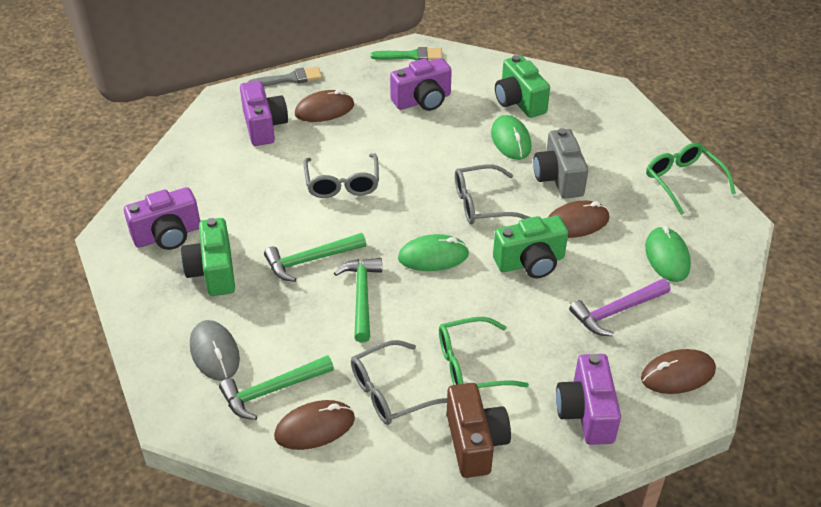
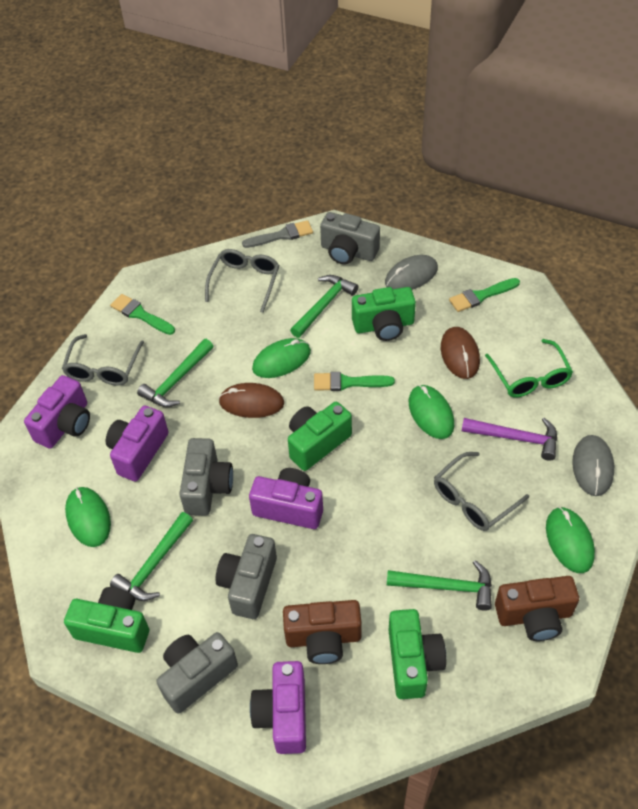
brown camera: [447,383,511,478] = 1 -> [283,600,362,664] [495,576,579,641] = 2
brown mouse: [274,400,355,450] [295,90,354,122] [547,201,609,238] [641,349,716,394] = 4 -> [219,383,284,418] [441,327,480,379] = 2
green brush: [370,47,443,61] = 1 -> [110,294,175,335] [314,372,395,391] [449,278,520,312] = 3
green camera: [181,218,235,296] [493,216,568,278] [495,55,550,118] = 3 -> [64,587,149,653] [288,402,352,471] [352,287,416,341] [389,609,446,699] = 4
green glasses: [439,317,529,388] [646,143,736,215] = 2 -> [485,339,573,397] = 1
green hammer: [219,355,334,420] [264,233,366,282] [334,258,382,342] = 3 -> [110,512,193,601] [137,339,214,407] [290,275,358,338] [387,560,492,611] = 4
green mouse: [398,234,469,271] [491,115,532,160] [645,226,691,282] = 3 -> [65,487,111,547] [252,338,311,378] [409,385,454,439] [546,507,595,573] = 4
grey camera: [533,128,588,199] = 1 -> [156,632,238,714] [180,438,233,516] [216,534,277,619] [320,212,380,265] = 4
grey mouse: [190,320,240,381] = 1 -> [385,255,438,290] [572,435,614,496] = 2

